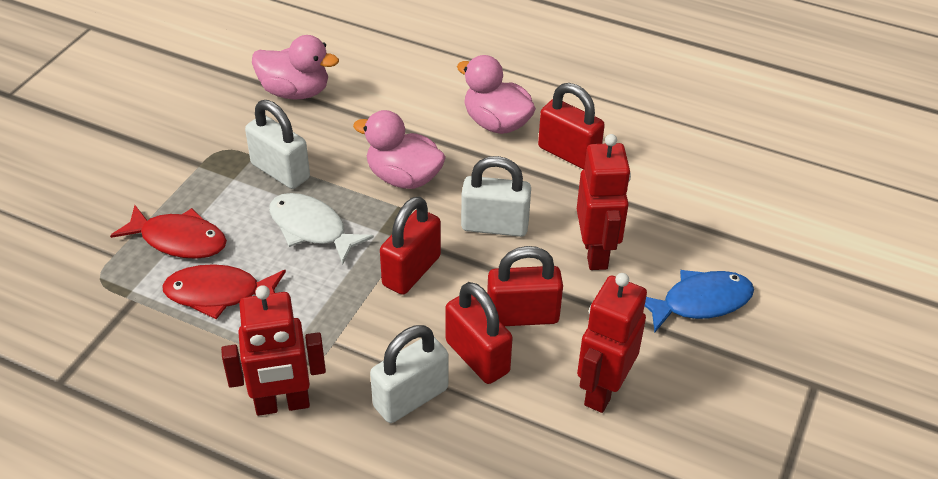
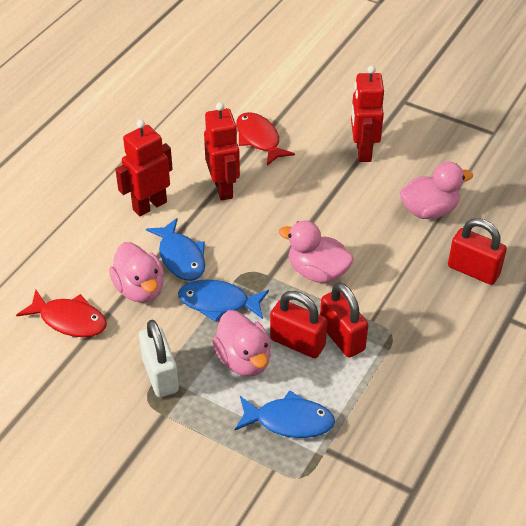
blue fish: [645,270,754,332] = 1 -> [146,218,205,281] [178,280,269,322] [235,390,335,438] = 3
pink duck: [252,35,339,99] [353,110,446,189] [457,55,536,134] = 3 -> [109,242,164,303] [212,310,271,377] [279,221,354,283] [400,162,473,219] = 4
red padlock: [380,197,441,295] [446,282,513,384] [487,246,563,326] [538,83,605,170] = 4 -> [270,291,327,358] [320,283,368,357] [448,218,507,285] = 3
white fish: [269,193,374,265] = 1 -> none = 0
white padlock: [245,100,310,189] [370,325,448,423] [461,156,531,237] = 3 -> [139,320,179,397] = 1

